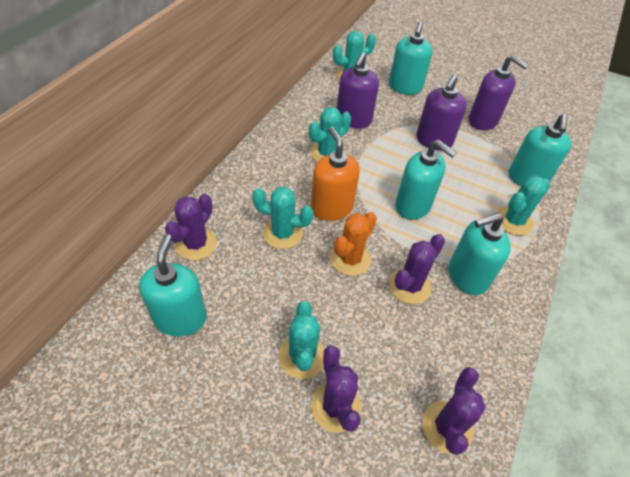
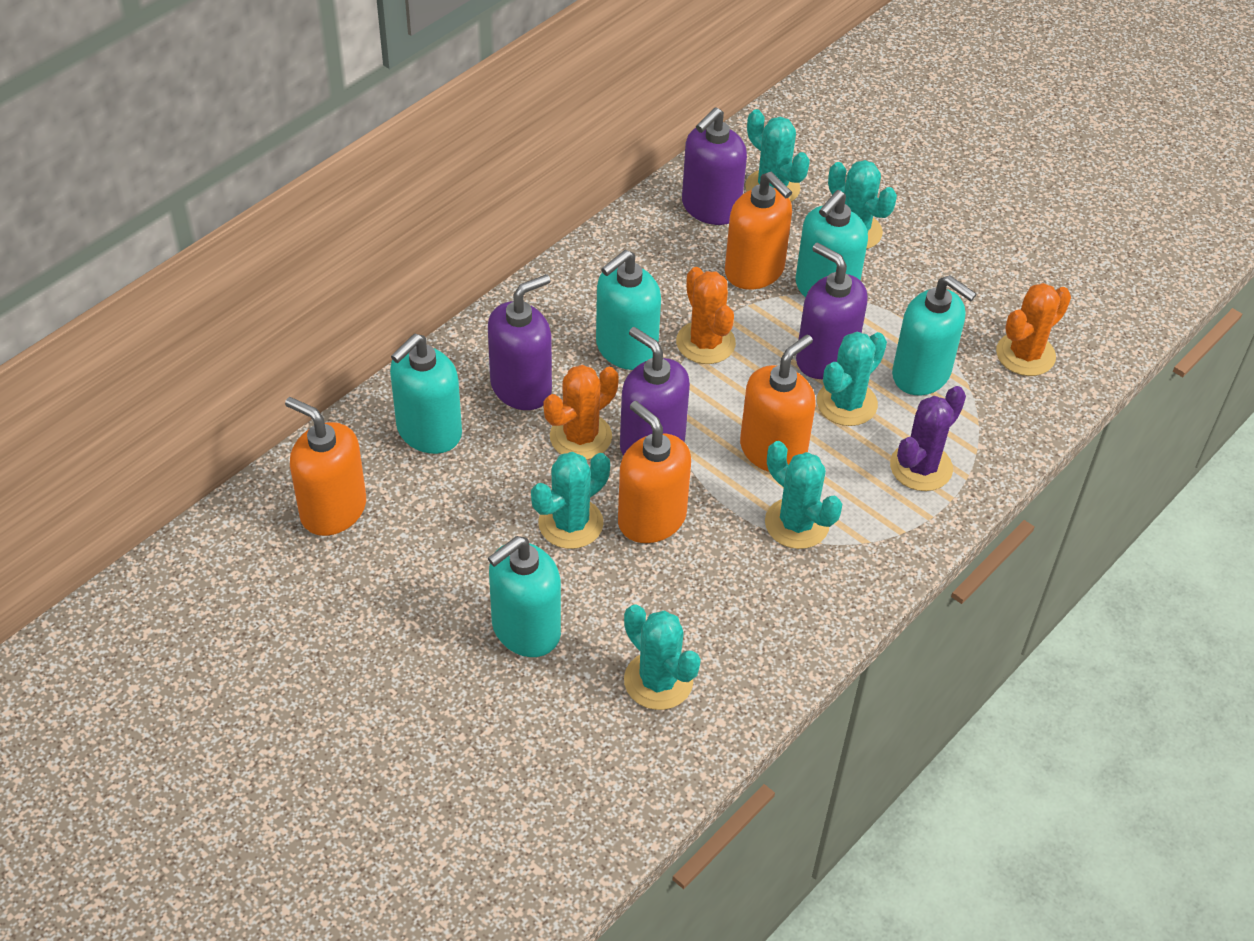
orange cactus: [330,212,377,276] = 1 -> [543,365,619,460] [676,267,736,364] [996,283,1071,376] = 3
orange soap dispenser: [311,127,360,221] = 1 -> [285,397,366,536] [618,401,691,543] [725,172,792,289] [740,335,816,472] = 4
purple cactus: [165,194,217,260] [310,345,361,433] [389,234,445,304] [422,367,486,455] = 4 -> [890,386,966,491] = 1
purple soap dispenser: [337,52,379,129] [416,74,467,151] [469,55,529,130] = 3 -> [488,274,552,410] [620,327,690,456] [682,107,747,225] [796,242,868,379] = 4
turquoise cactus: [252,186,314,249] [278,301,325,379] [309,107,351,162] [333,31,376,80] [496,175,550,235] = 5 -> [531,452,610,549] [624,605,701,710] [745,109,810,202] [765,441,842,549] [817,332,887,426] [828,160,897,249] = 6

